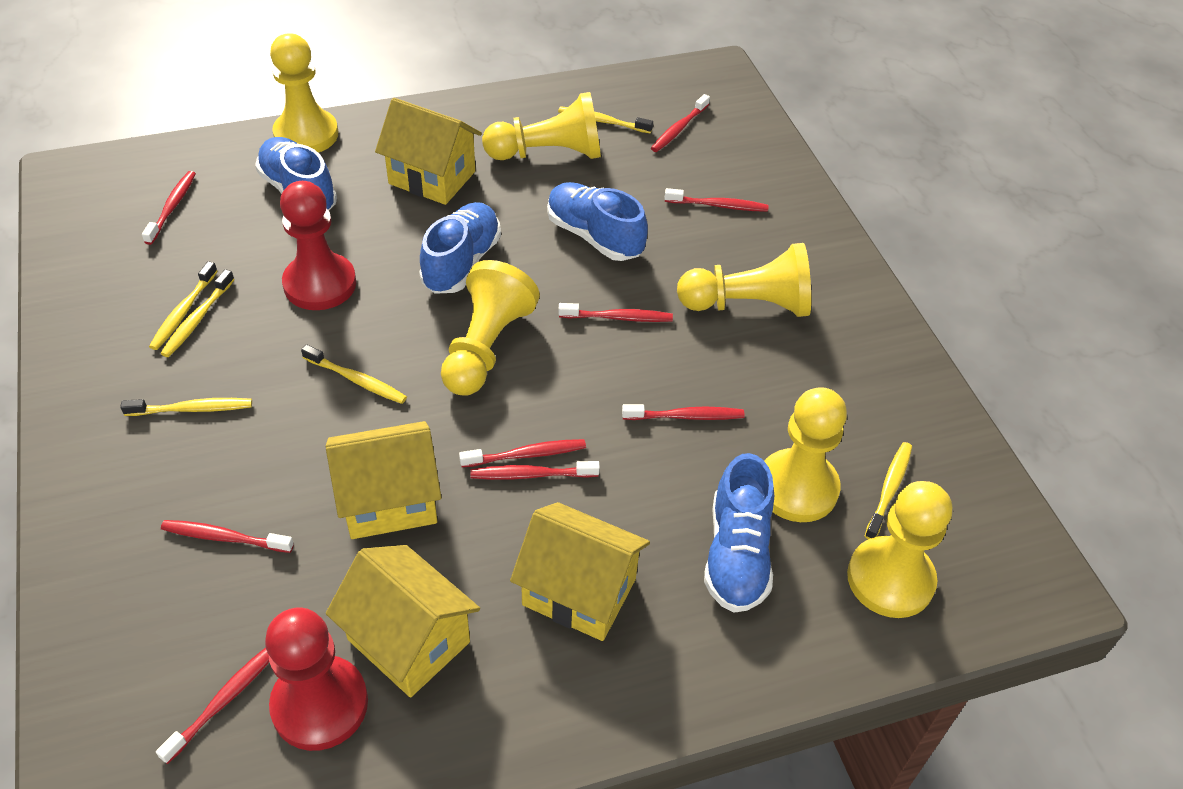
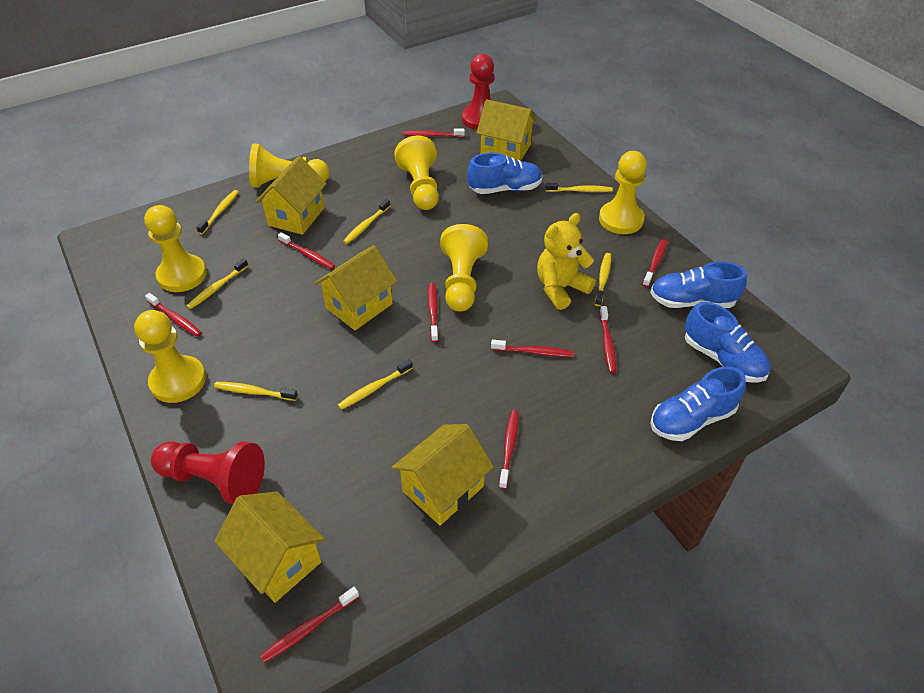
yellow house: [325,421,441,539] [326,545,480,698] [375,98,482,205] [510,502,650,641] = 4 -> [214,491,325,603] [255,156,327,235] [314,245,397,330] [391,424,494,526] [477,99,537,161] = 5
yellow teddy bear: none = 0 -> [537,213,596,310] = 1
yellow toothbrush: [120,398,252,416] [149,261,218,350] [160,269,235,357] [301,344,407,404] [558,106,653,134] [865,442,912,539] = 6 -> [187,258,248,309] [196,190,239,234] [214,382,298,401] [338,359,413,410] [343,199,390,244] [545,183,613,192] [595,253,611,306] = 7

